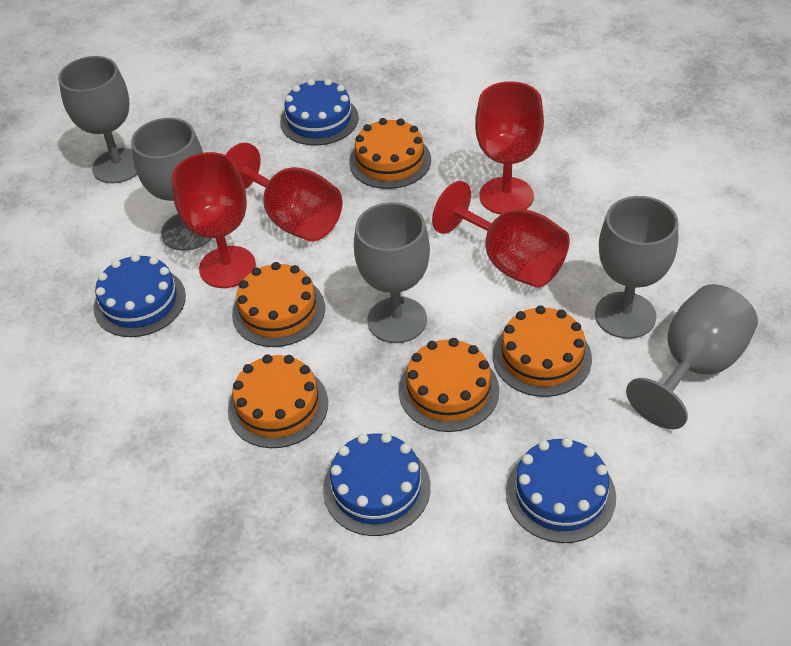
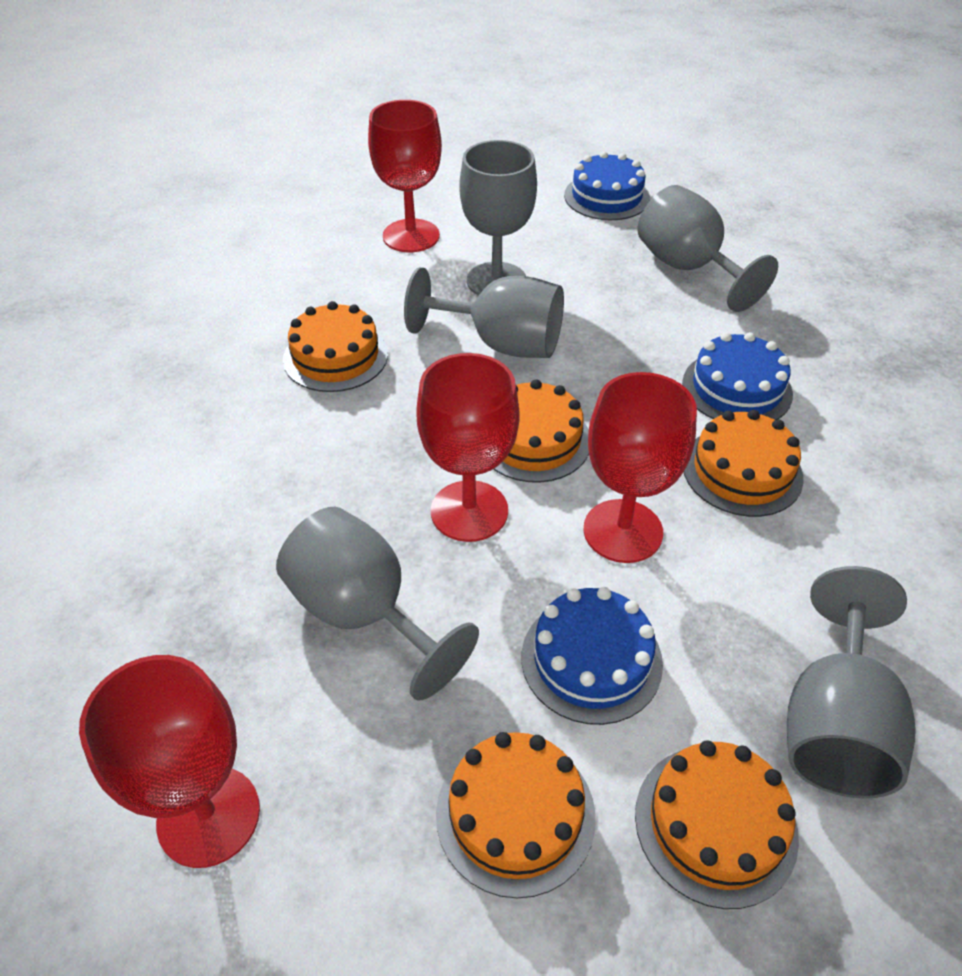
blue cake: [93,254,186,337] [280,79,359,145] [323,433,431,536] [506,437,616,543] = 4 -> [522,587,663,725] [564,151,650,220] [682,332,793,420] = 3

